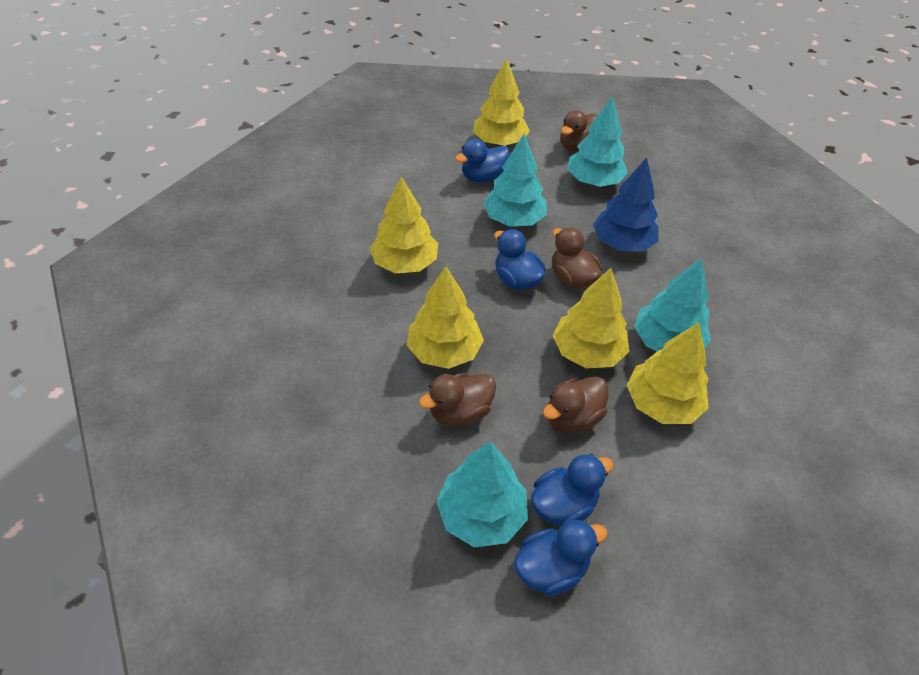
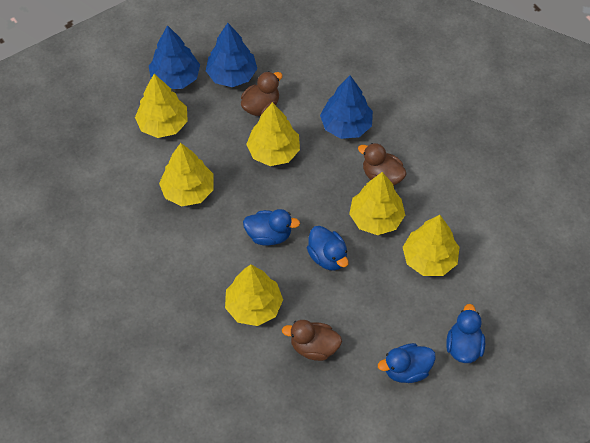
blue tree: [593,158,658,252] = 1 -> [149,25,200,89] [206,23,257,87] [320,75,373,139] = 3
brown duck: [419,373,496,426] [543,377,609,433] [552,227,602,289] [560,110,597,151] = 4 -> [241,71,283,116] [282,320,342,361] [358,143,407,186] = 3
turquoise tree: [436,441,528,548] [483,134,547,227] [567,96,628,187] [634,258,711,351] = 4 -> none = 0
yellow tree: [370,177,438,273] [407,267,484,369] [473,58,530,146] [553,268,629,369] [627,323,709,424] = 5 -> [135,74,188,138] [159,143,214,206] [225,264,283,326] [246,102,300,166] [349,172,405,235] [403,215,460,276] = 6

